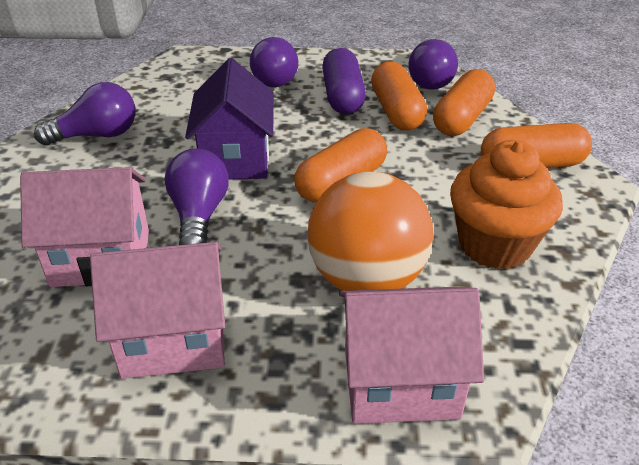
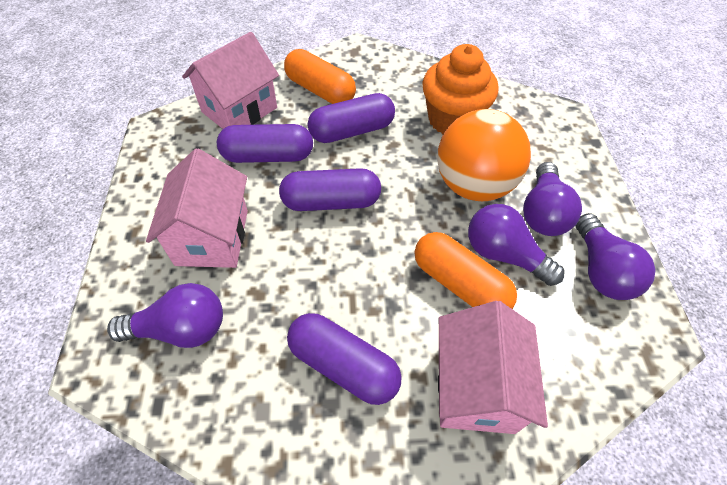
orange capsule: [295,128,387,202] [371,61,427,130] [433,69,495,136] [481,123,592,168] = 4 -> [284,49,356,104] [415,232,517,309] = 2
purple capsule: [322,48,366,114] = 1 -> [217,124,313,163] [279,168,381,211] [287,313,402,405] [308,93,395,143] = 4
purple house: [185,58,274,179] = 1 -> none = 0

